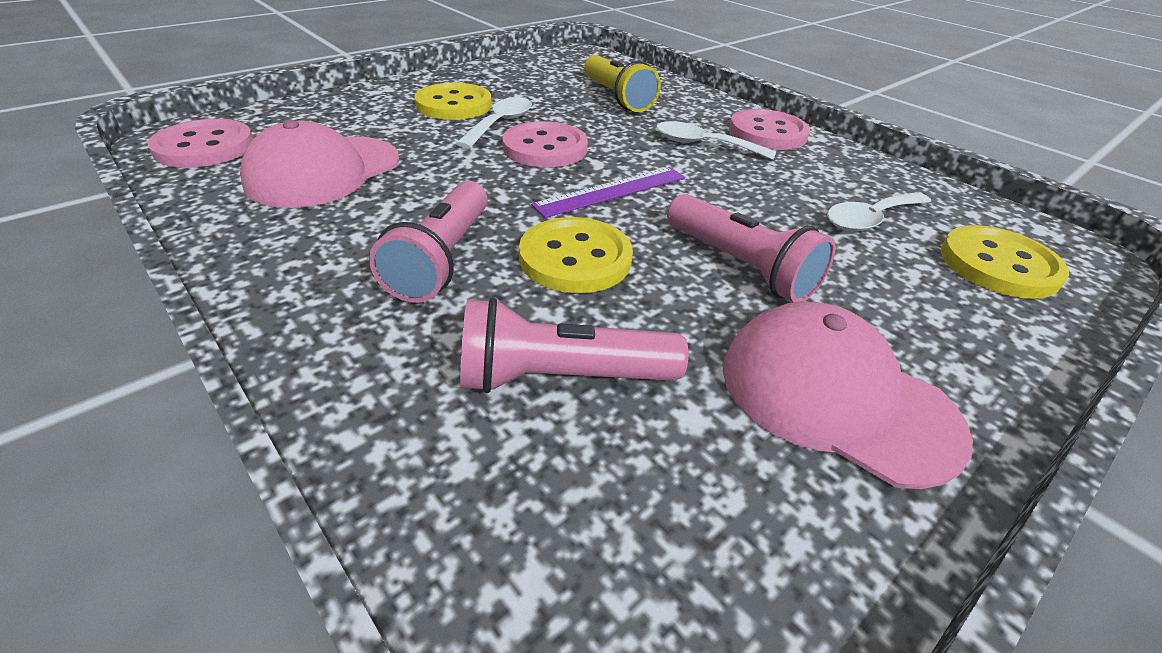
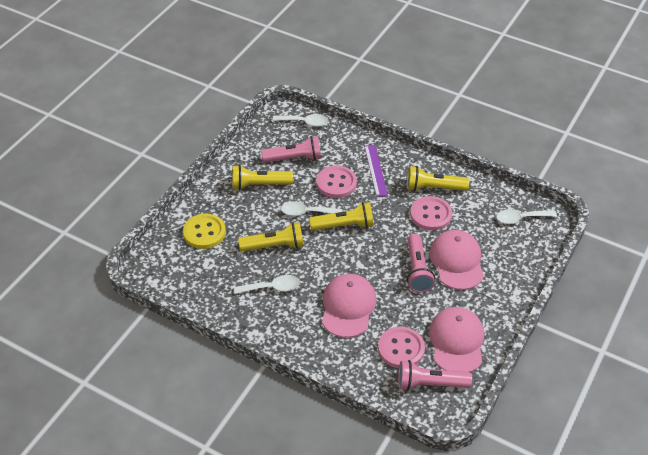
pink cap: [240,120,399,208] [723,301,973,489] = 2 -> [322,274,376,338] [429,230,484,290] [429,307,484,372] = 3
white spoon: [456,97,532,149] [656,121,776,160] [827,192,931,232] = 3 -> [234,275,300,294] [272,114,329,127] [281,201,342,216] [496,209,557,224] = 4
yellow button: [414,83,492,120] [519,217,633,293] [941,225,1069,299] = 3 -> [183,214,226,249] = 1
yellow flashlight: [584,55,661,112] = 1 -> [232,165,293,190] [238,222,304,251] [309,202,374,231] [407,166,469,191] = 4

